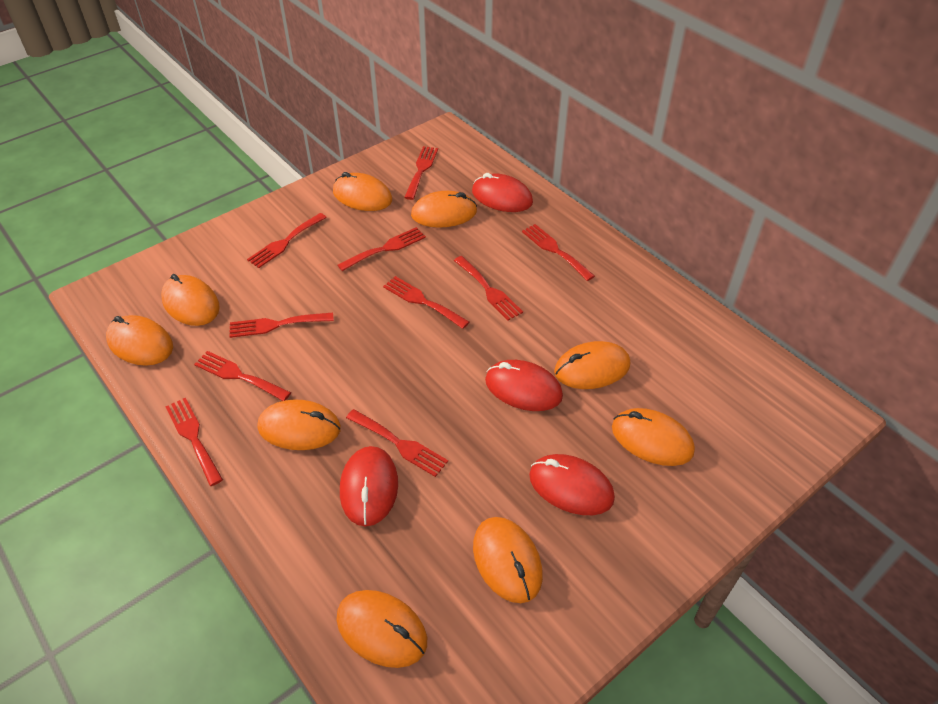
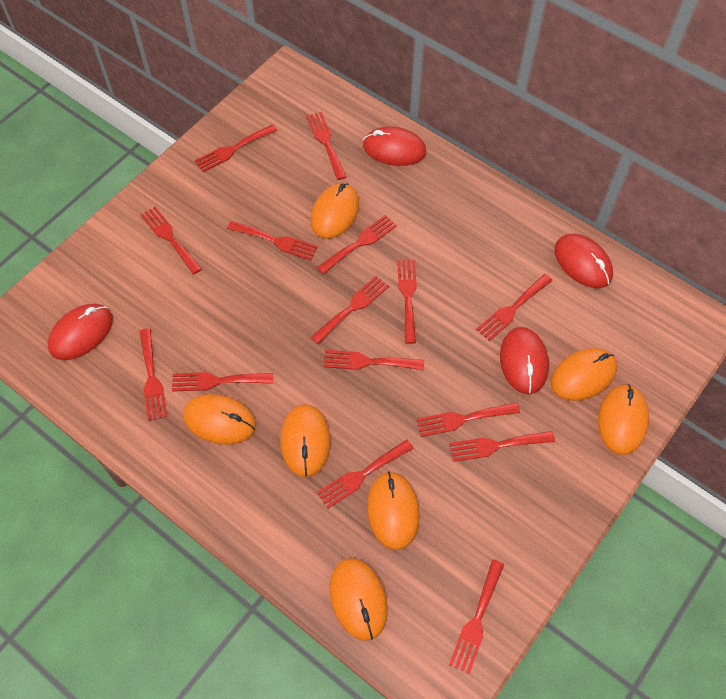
orange mouse: [106,315,173,366] [161,274,220,326] [258,400,341,450] [333,172,392,211] [336,590,427,668] [411,191,477,228] [473,517,543,603] [554,341,630,389] [612,408,695,466] = 9 -> [183,394,256,445] [280,404,331,477] [311,183,359,239] [330,558,388,641] [367,471,420,550] [551,348,617,401] [598,384,649,455] = 7
red fork: [165,398,223,486] [194,351,291,401] [229,313,334,338] [247,213,327,268] [337,227,426,271] [346,409,448,477] [383,276,469,329] [404,146,438,200] [454,256,523,321] [522,224,595,281] = 10 -> [139,328,167,421] [141,207,202,274] [172,372,274,391] [195,124,277,172] [227,221,318,260] [306,112,347,180] [310,276,389,344] [317,215,397,275] [317,439,414,509] [323,350,424,370] [397,260,417,344] [416,402,520,437] [449,431,555,462] [449,559,504,674] [476,274,553,341] = 15

